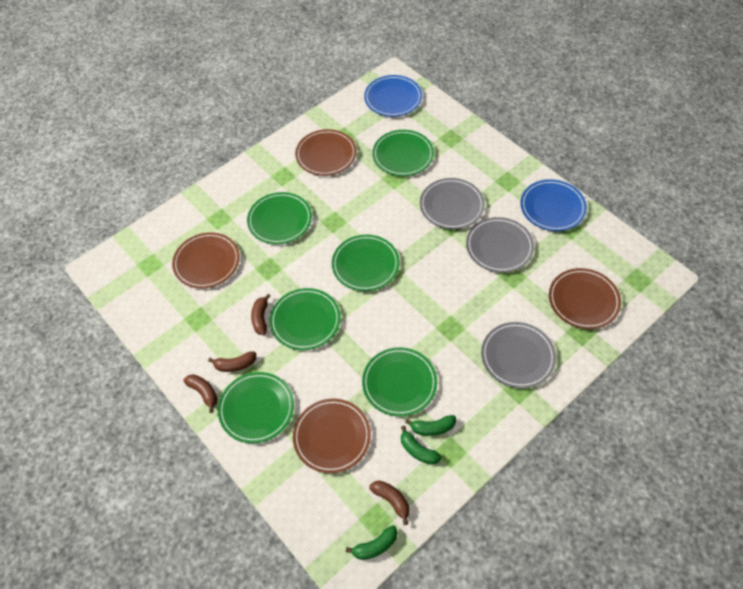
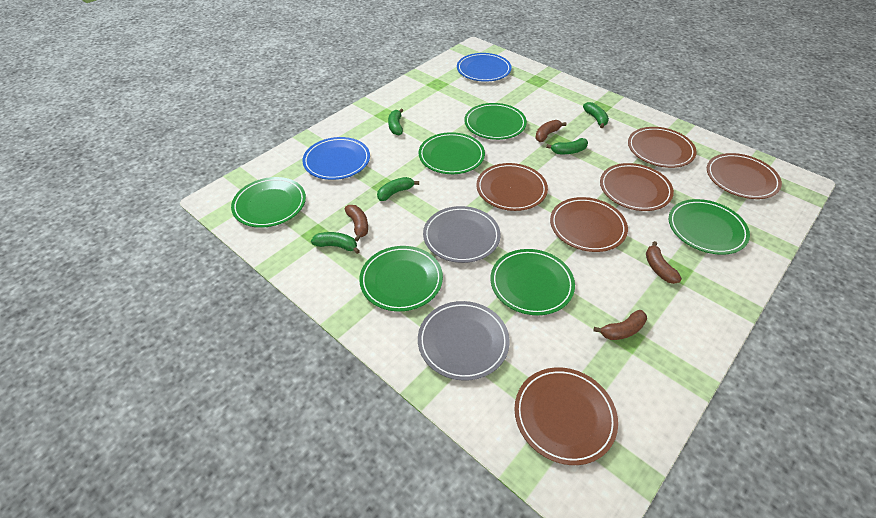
brown plate: [172,232,240,289] [293,399,371,473] [295,129,357,176] [549,268,621,329] = 4 -> [476,163,548,211] [514,367,618,465] [550,197,628,252] [600,163,674,211] [628,127,697,168] [707,153,782,199] = 6
green banana: [346,525,398,560] [401,426,442,465] [405,415,456,436] = 3 -> [311,232,360,254] [377,177,419,201] [388,108,403,135] [546,138,588,154] [583,102,609,128] = 5
grey plate: [420,178,485,229] [466,217,534,273] [481,322,556,389] = 3 -> [418,301,510,381] [423,206,501,263] = 2

